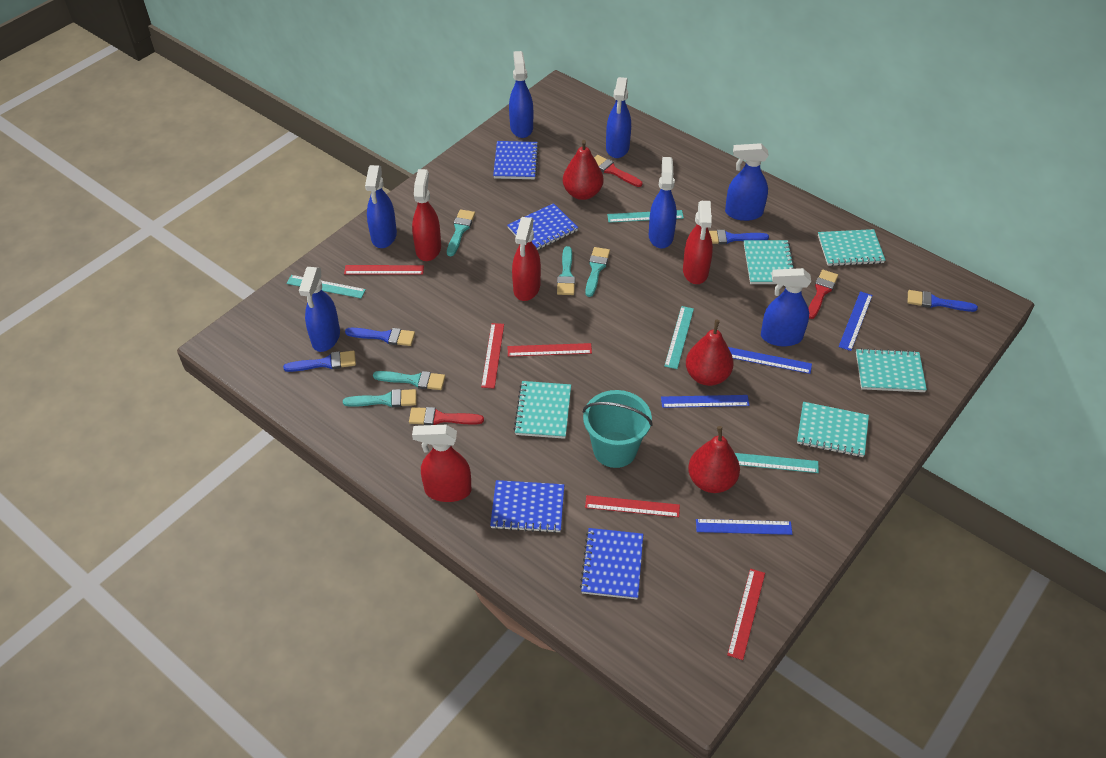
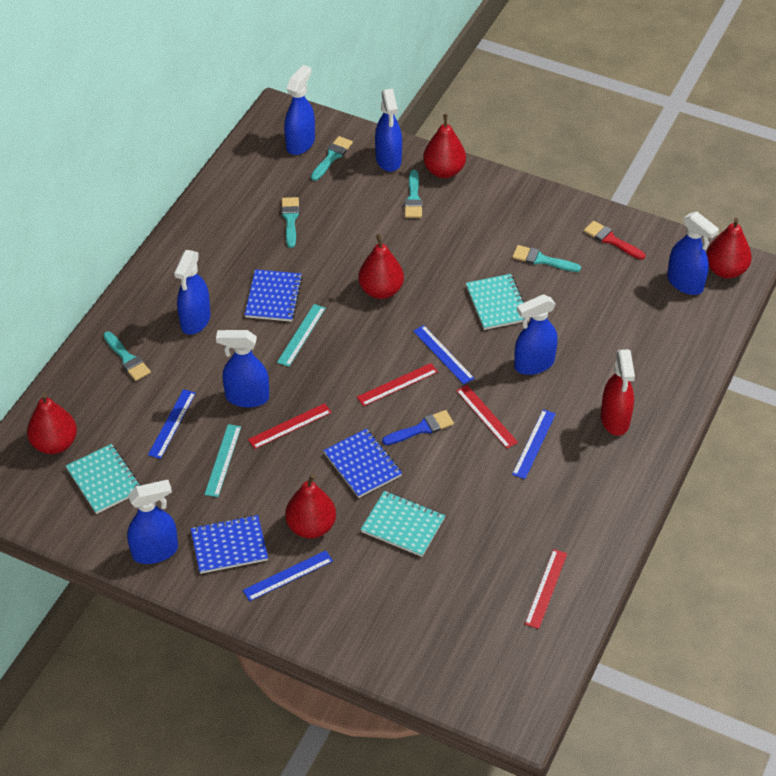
blue brush: [283,351,356,372] [345,328,415,346] [709,230,769,244] [908,290,978,312] = 4 -> [382,410,454,445] = 1
blue notebook: [490,480,564,533] [493,141,539,179] [507,203,578,250] [580,528,643,599] = 4 -> [191,515,268,574] [244,269,303,322] [323,429,402,498] = 3
red brush: [409,407,484,425] [594,155,642,187] [808,270,838,319] = 3 -> [584,221,645,260] = 1
red pear: [563,140,603,200] [686,320,733,386] [688,426,740,493] = 3 -> [27,393,77,454] [285,474,336,539] [358,234,404,299] [423,114,466,178] [706,218,752,279] = 5
red ruler: [344,265,424,275] [481,323,504,389] [508,343,592,357] [585,495,680,517] [727,569,765,660] = 5 -> [248,403,332,449] [357,363,438,406] [456,385,518,449] [525,549,567,629] = 4
red spray bottle: [412,169,441,261] [412,425,472,502] [512,217,541,301] [683,201,713,284] = 4 -> [601,349,635,436] = 1
turquoise bucket: [583,390,653,468] = 1 -> none = 0
turquoise notebook: [514,381,571,439] [744,240,795,284] [797,402,869,457] [818,229,885,266] [856,348,927,392] = 5 -> [66,444,141,514] [361,491,445,557] [466,274,529,330] = 3
turquoise ruler: [286,275,366,298] [607,210,684,223] [664,306,694,369] [735,453,819,473] = 4 -> [204,424,241,497] [277,304,326,367] = 2

